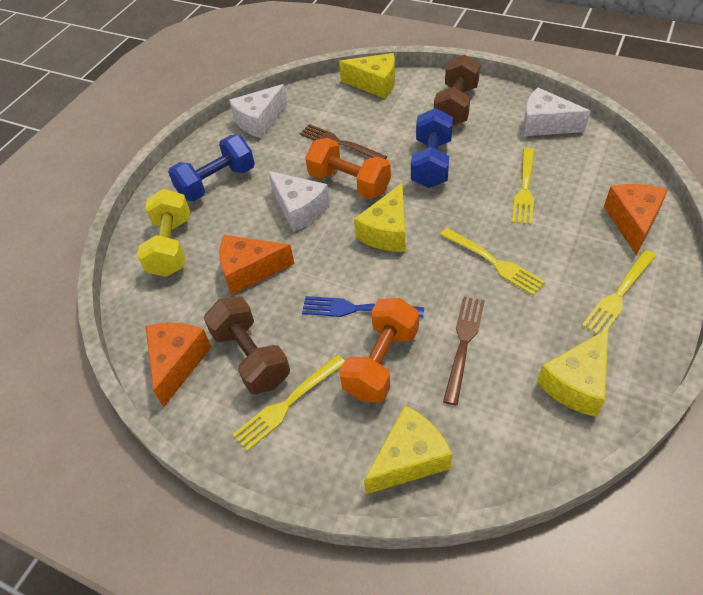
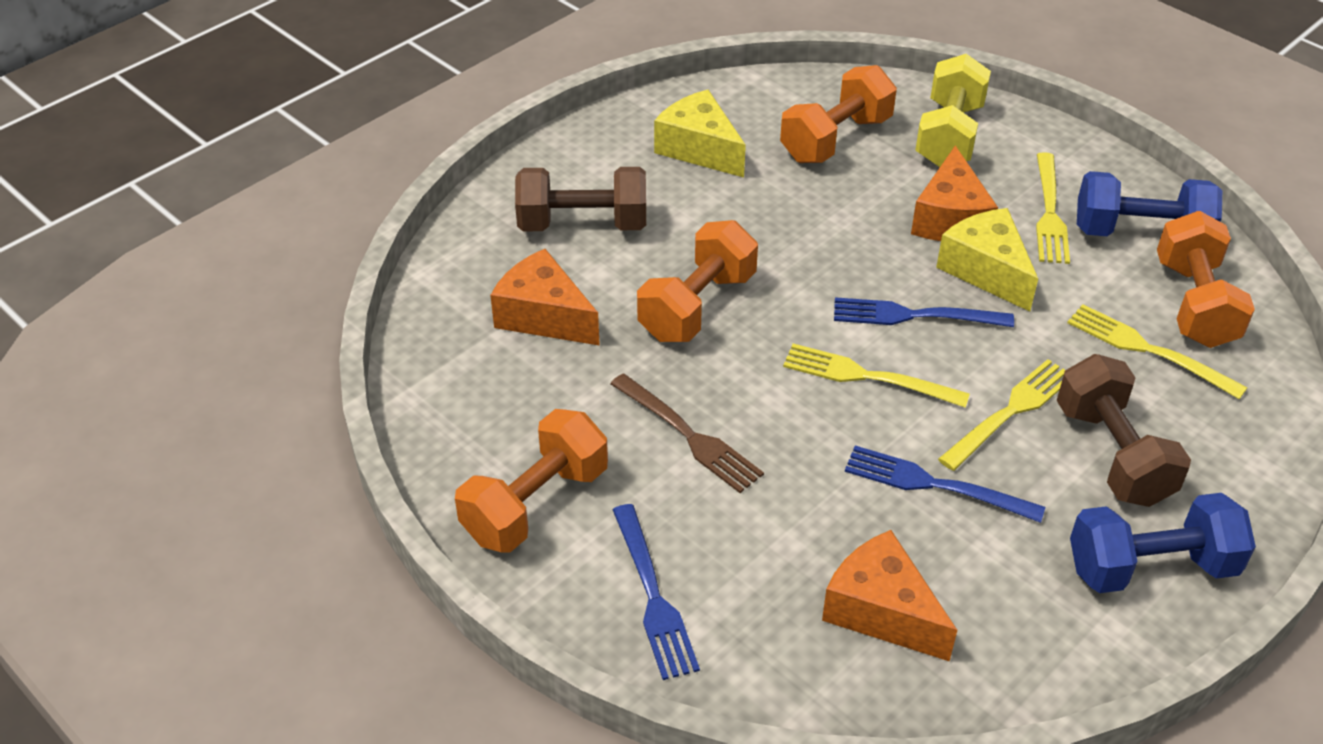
blue fork: [302,296,424,318] = 1 -> [613,504,700,680] [834,297,1014,327] [845,445,1045,523] = 3
brown fork: [299,124,387,159] [443,296,485,405] = 2 -> [610,373,764,493] = 1
orange dumbbell: [305,138,391,199] [339,298,419,403] = 2 -> [455,409,608,553] [637,220,758,342] [780,65,897,163] [1157,211,1255,348] = 4
white cheese: [229,84,287,138] [268,171,330,232] [523,87,590,136] = 3 -> none = 0
yellow cheese: [339,53,395,99] [354,183,405,252] [364,405,452,494] [537,329,608,417] = 4 -> [654,90,746,177] [936,208,1038,311] = 2

